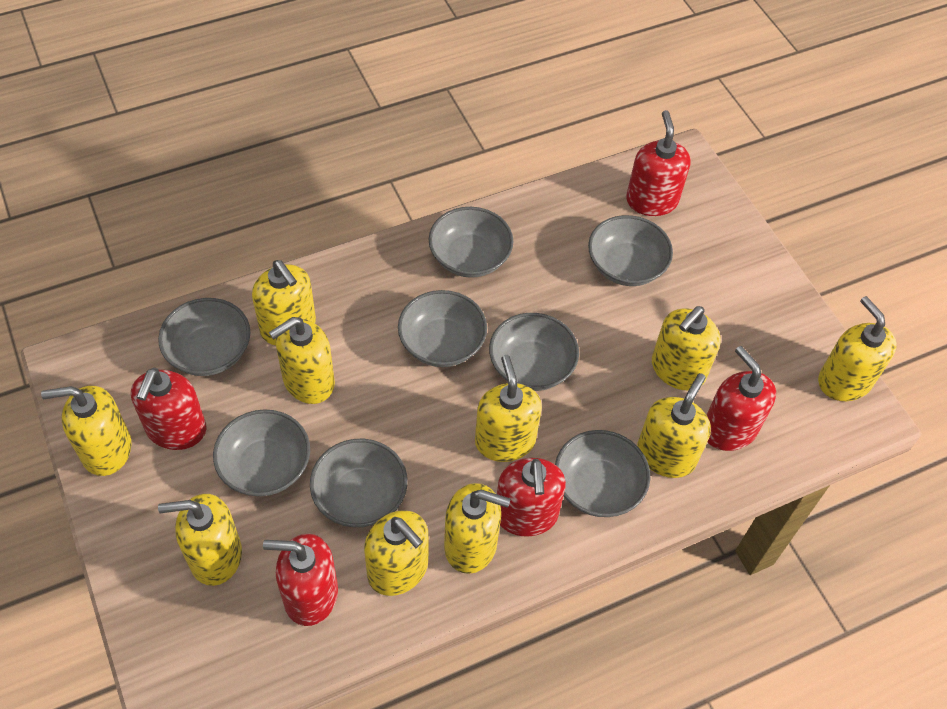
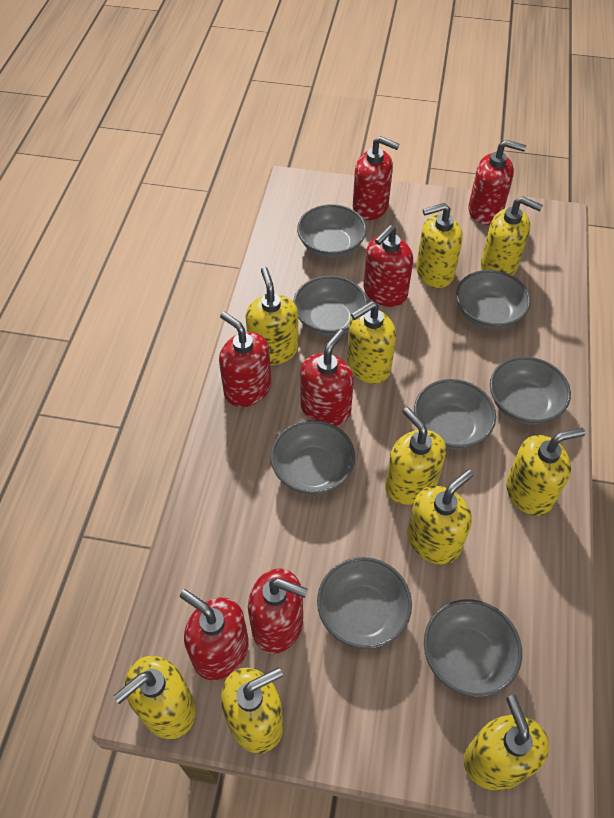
red soap dispenser: [131,368,207,450] [263,534,338,626] [497,458,566,536] [626,110,691,216] [707,346,776,451] = 5 -> [180,589,249,680] [219,312,271,407] [248,568,308,654] [300,329,354,426] [353,136,399,220] [364,225,413,307] [468,140,526,225] = 7

